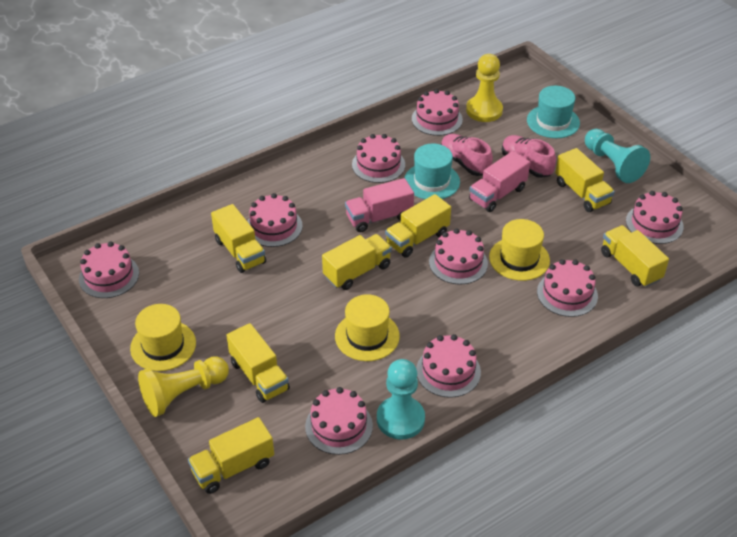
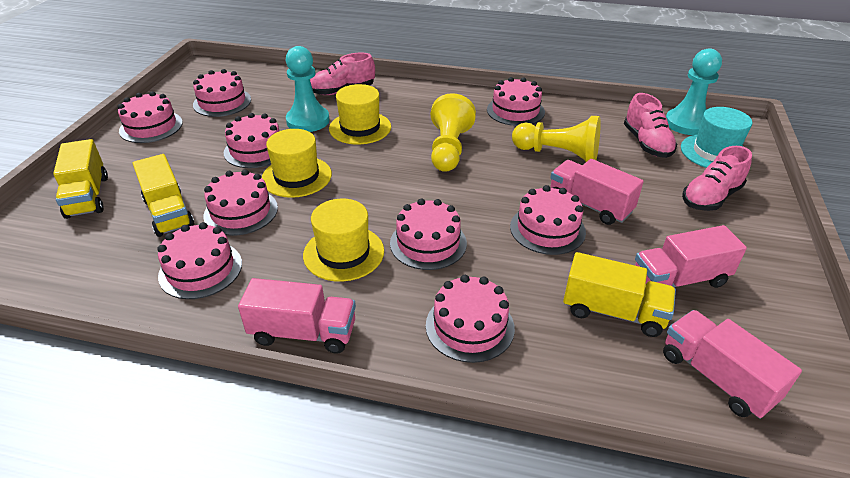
pink shoe: [441,134,493,176] [502,135,556,178] = 2 -> [310,52,375,95] [624,93,677,158] [682,146,752,211] = 3
pink truck: [345,178,414,232] [469,151,530,212] = 2 -> [238,278,356,354] [550,159,644,225] [635,225,747,288] [663,310,802,419] = 4
turquoise hat: [404,144,460,199] [527,86,580,138] = 2 -> [681,107,752,168] = 1
yellow truck: [188,417,274,494] [211,204,266,273] [226,323,290,403] [322,234,392,290] [385,194,451,258] [555,148,615,212] [601,225,669,287] = 7 -> [53,139,108,219] [133,154,194,237] [563,252,676,337] = 3

